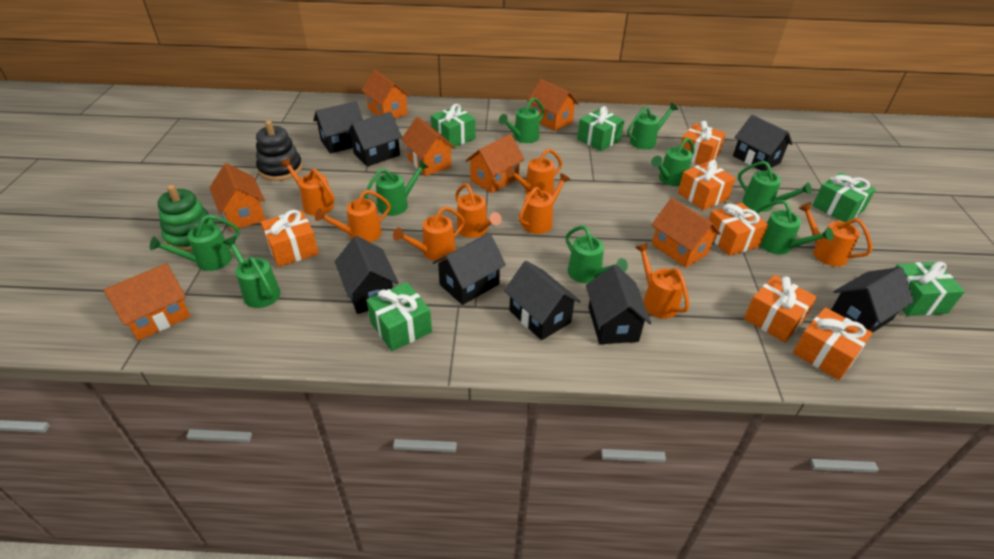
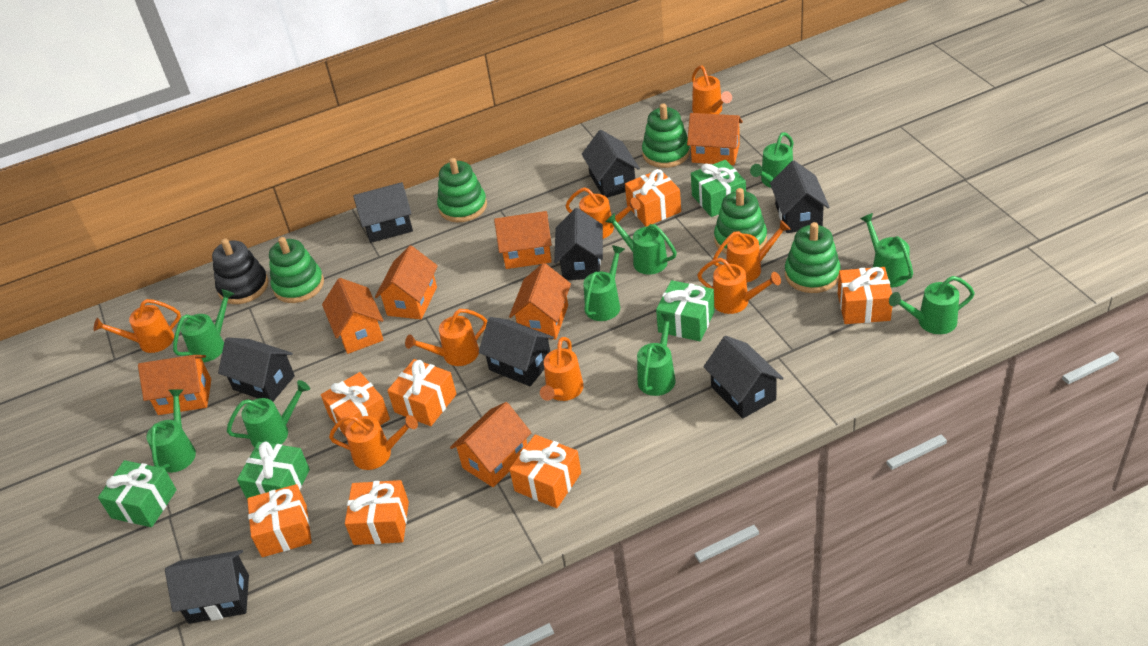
green gift: [366,282,432,351] [431,104,476,148] [577,106,625,151] [812,173,876,222] [895,262,965,316] = 5 -> [98,460,177,527] [237,442,310,499] [656,280,715,341] [691,160,746,217] = 4
green stacking toy: [158,185,215,252] = 1 -> [269,237,324,303] [437,158,487,222] [642,103,690,168] [714,188,767,254] [785,222,841,293] = 5
orange gift: [261,210,319,267] [678,160,736,210] [680,121,726,165] [709,203,768,256] [744,275,817,342] [793,307,873,380] = 6 -> [247,484,312,557] [321,372,390,437] [345,480,409,545] [387,359,457,426] [509,434,581,508] [625,169,681,227] [838,267,892,324] = 7

